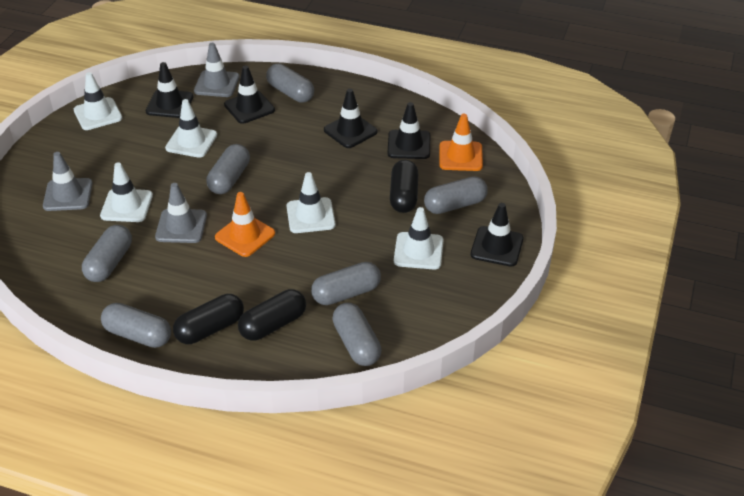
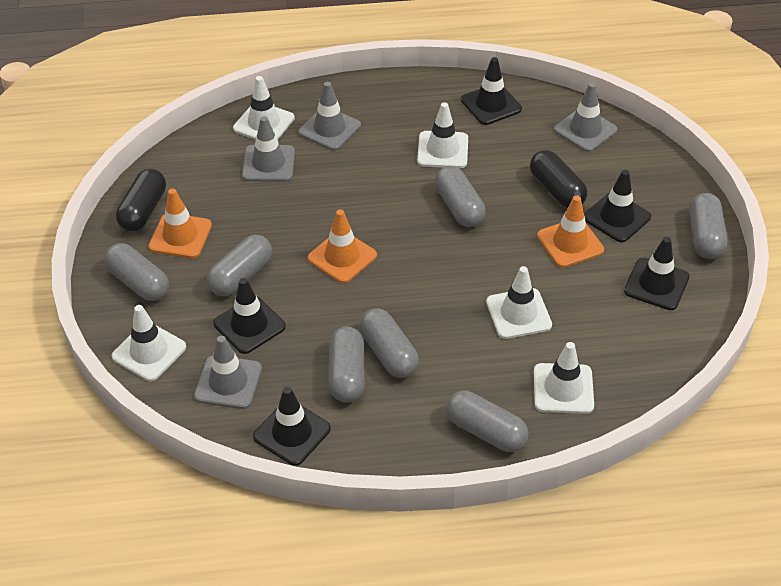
black capsule: [173,294,244,344] [238,289,306,341] [390,160,418,213] = 3 -> [116,169,166,232] [530,150,588,208] = 2
grey traffic cone: [43,152,93,211] [155,183,207,243] [194,43,240,97] = 3 -> [194,336,262,409] [242,116,295,182] [299,82,361,151] [554,83,618,152] = 4
orange traffic cone: [215,192,275,257] [439,114,483,171] = 2 -> [149,188,212,258] [308,209,377,283] [537,195,604,268] = 3

